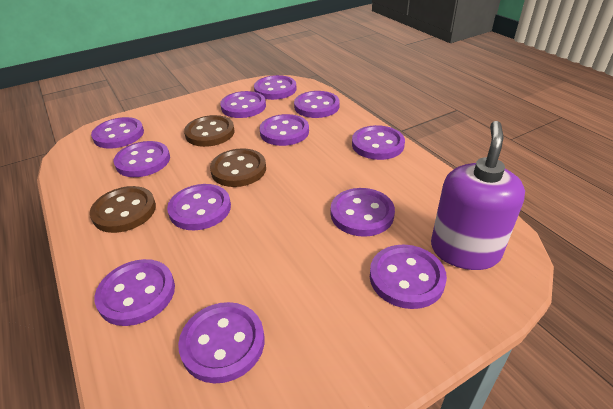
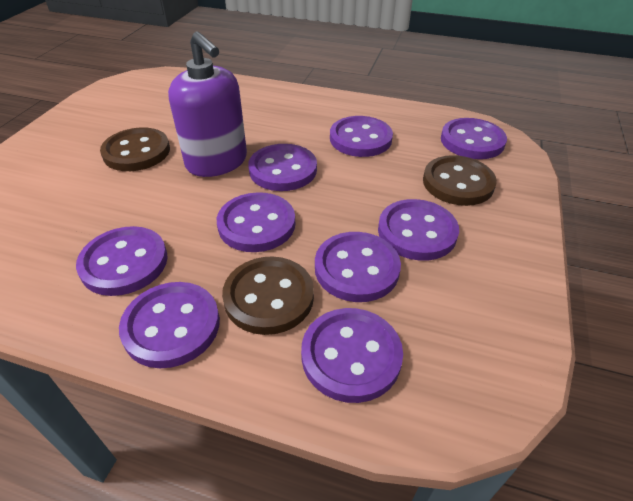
purple button: [91,117,144,149] [95,259,175,326] [113,141,170,177] [167,184,231,230] [178,302,265,383] [220,91,266,118] [254,75,296,100] [259,114,309,146] [294,91,340,118] [331,188,395,237] [352,125,405,160] [370,245,447,309] = 12 -> [76,226,168,296] [119,282,220,368] [217,192,295,252] [248,144,317,191] [301,308,403,403] [315,232,401,302] [330,116,393,157] [378,199,459,261] [441,118,507,159] = 9

